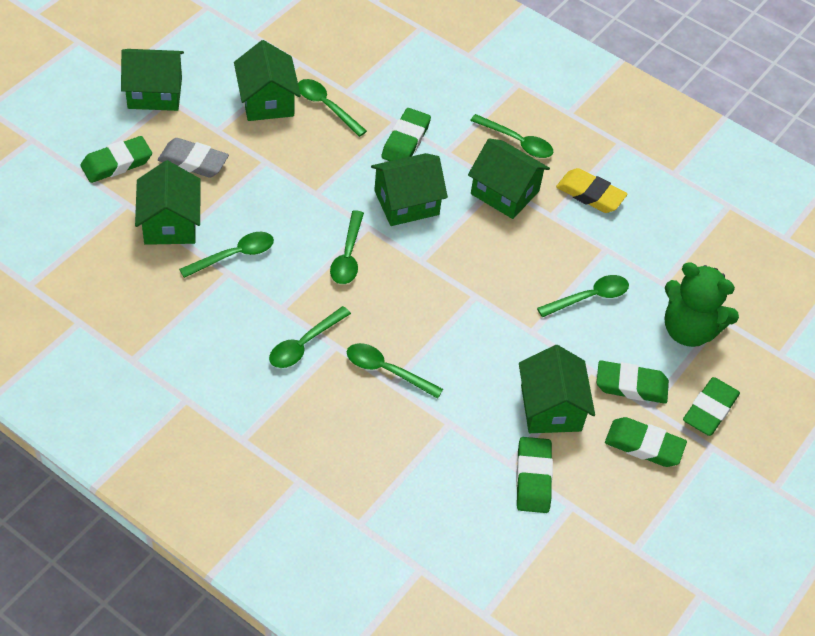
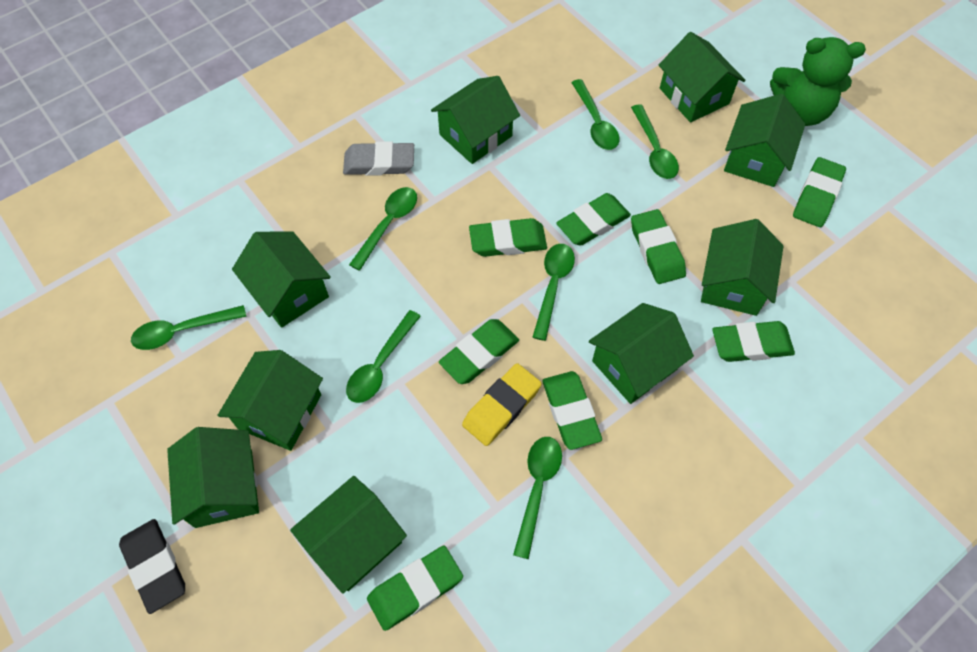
black eraser: none = 0 -> [119,519,185,614] = 1
green eraser: [80,136,152,183] [381,108,431,161] [516,437,553,513] [596,360,669,404] [605,417,687,467] [683,377,740,436] = 6 -> [367,545,463,631] [439,319,519,384] [469,218,547,257] [542,371,602,450] [556,193,631,246] [631,209,686,284] [712,321,795,362] [793,157,846,227] = 8
green house: [121,49,184,111] [135,160,200,245] [234,40,301,121] [371,153,448,226] [468,138,550,219] [519,345,595,433] = 6 -> [167,427,259,528] [217,350,323,451] [232,231,331,328] [290,476,407,594] [431,76,520,164] [589,303,694,404] [659,32,745,123] [701,219,784,316] [724,94,805,187] = 9

